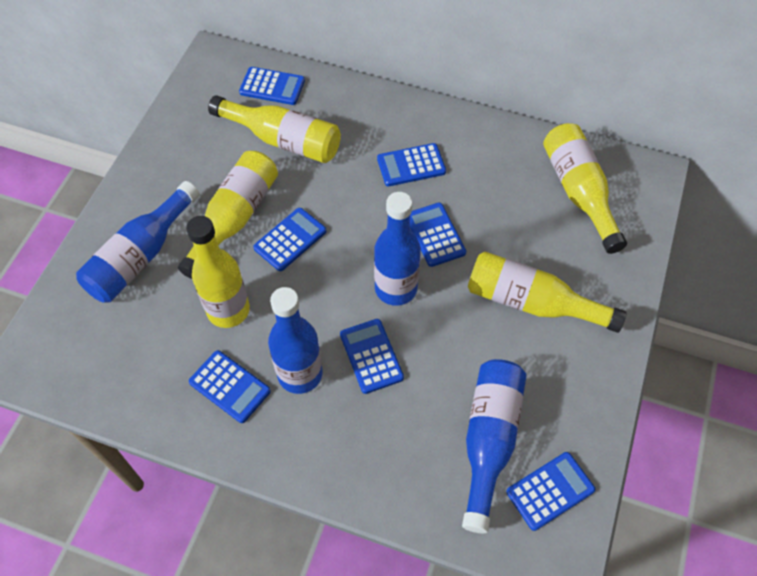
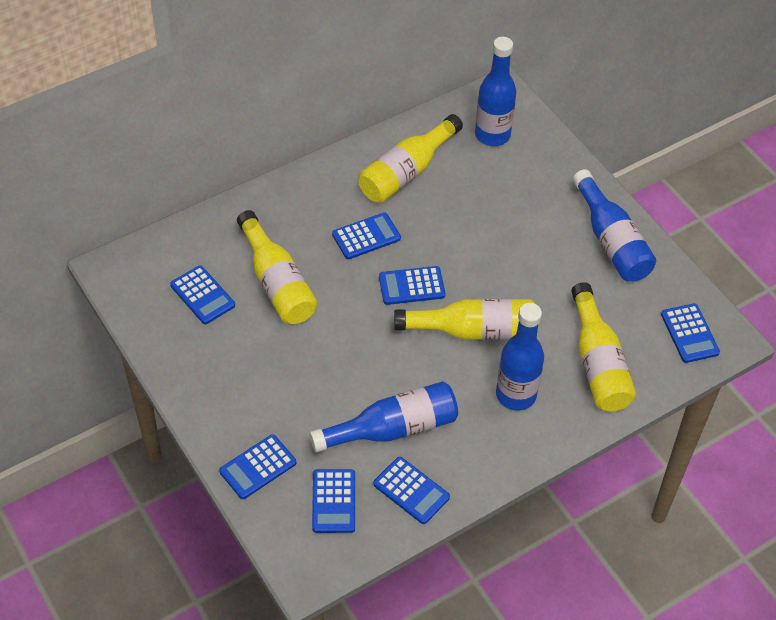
yellow bottle: [178,151,278,279] [186,216,250,328] [208,95,341,163] [468,252,626,333] [543,123,627,254] = 5 -> [237,210,317,324] [359,114,463,203] [394,299,535,340] [571,282,636,411] = 4

